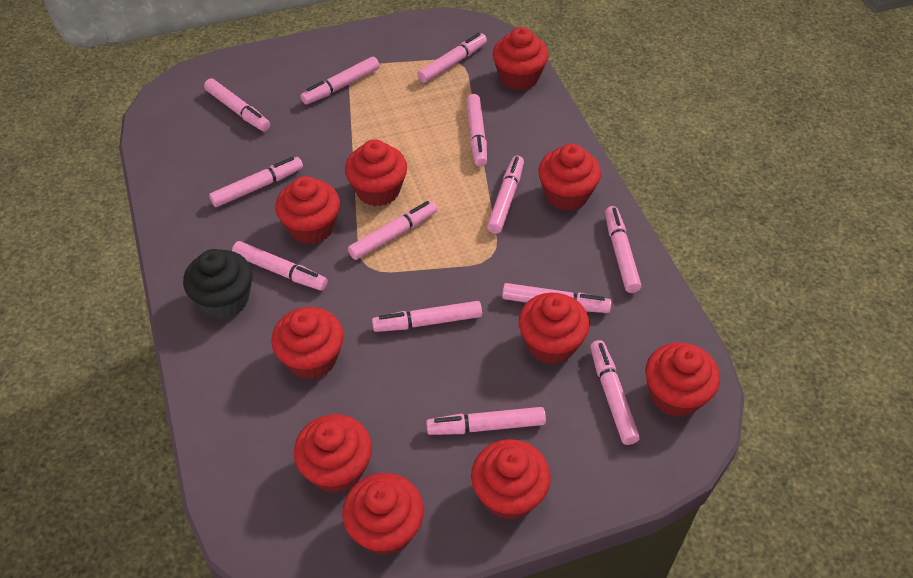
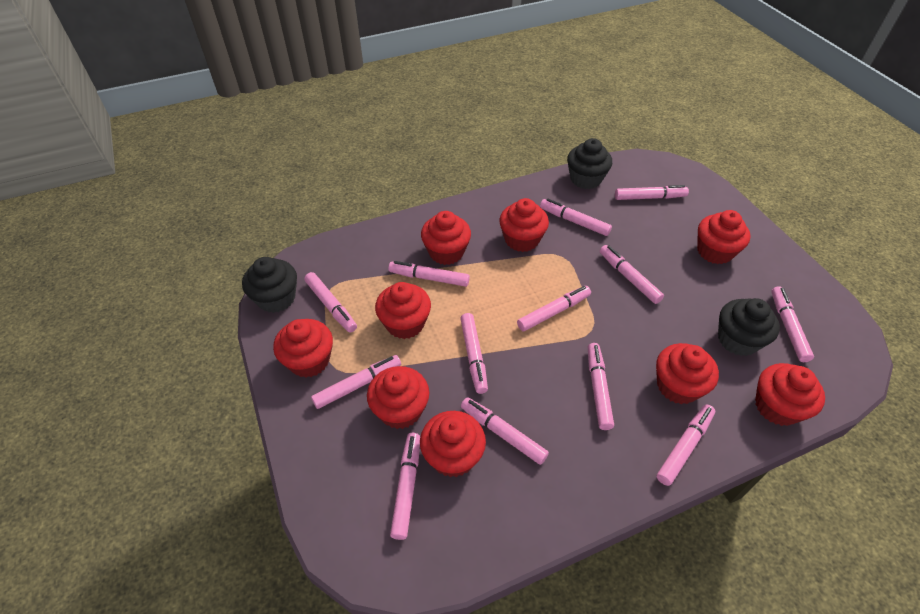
black cupcake: [183,249,253,319] = 1 -> [242,257,297,313] [567,138,612,189] [718,298,780,356] = 3
red cupcake: [271,307,344,380] [275,176,340,244] [294,414,372,493] [342,473,424,556] [345,140,407,206] [471,439,551,520] [493,27,549,90] [519,293,590,364] [538,144,601,211] [645,342,720,417] = 10 -> [273,319,333,378] [367,366,429,429] [375,282,431,339] [420,411,486,477] [421,211,471,265] [499,198,549,252] [656,343,719,404] [697,210,751,264] [755,363,825,426] = 9

